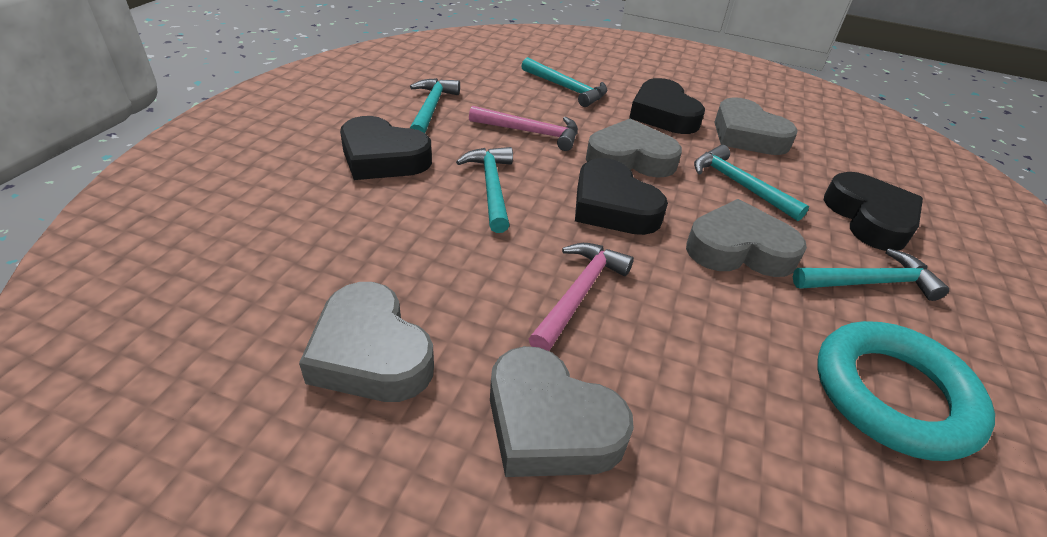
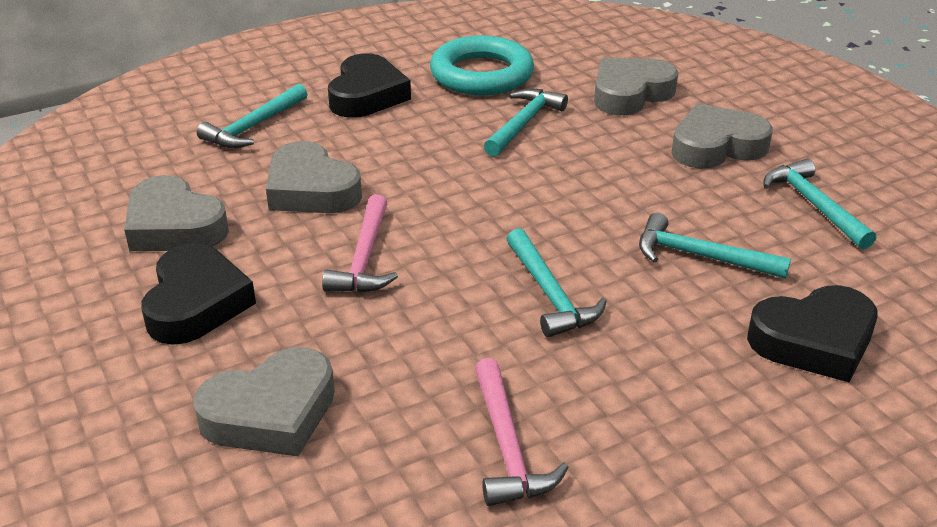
black heart: [340,116,432,180] [575,158,668,235] [629,78,705,134] [824,172,923,251] = 4 -> [141,243,256,345] [328,53,411,118] [747,285,877,383] = 3

